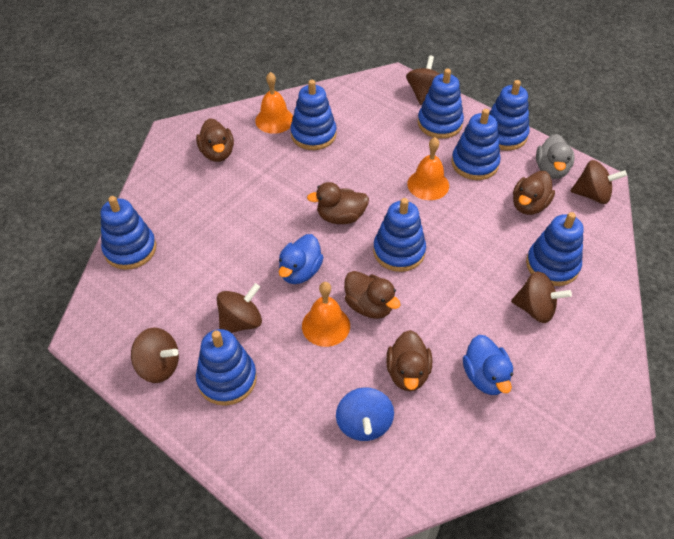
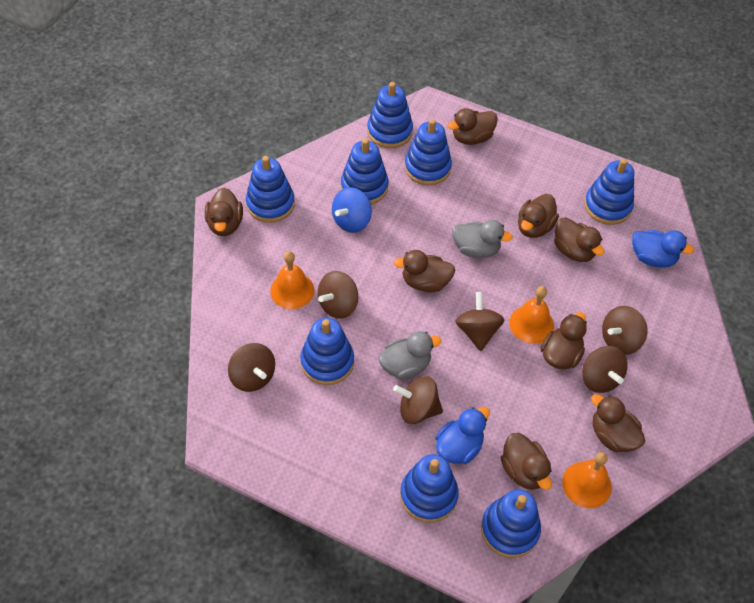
brown duck: [196,118,234,162] [307,182,369,224] [344,271,401,319] [386,330,432,391] [513,171,555,215] = 5 -> [205,188,243,236] [394,250,455,292] [448,108,498,145] [501,433,552,490] [518,194,559,238] [540,312,587,369] [554,217,605,262] [591,394,645,452] = 8
brown spinning top: [131,327,179,383] [217,283,262,333] [406,56,439,105] [511,271,572,323] [570,160,627,204] = 5 -> [228,343,275,392] [318,271,358,319] [393,376,443,424] [455,292,504,351] [582,346,628,393] [602,306,648,355] = 6
grey duck: [536,134,575,179] = 1 -> [378,331,441,380] [452,220,513,258] = 2

